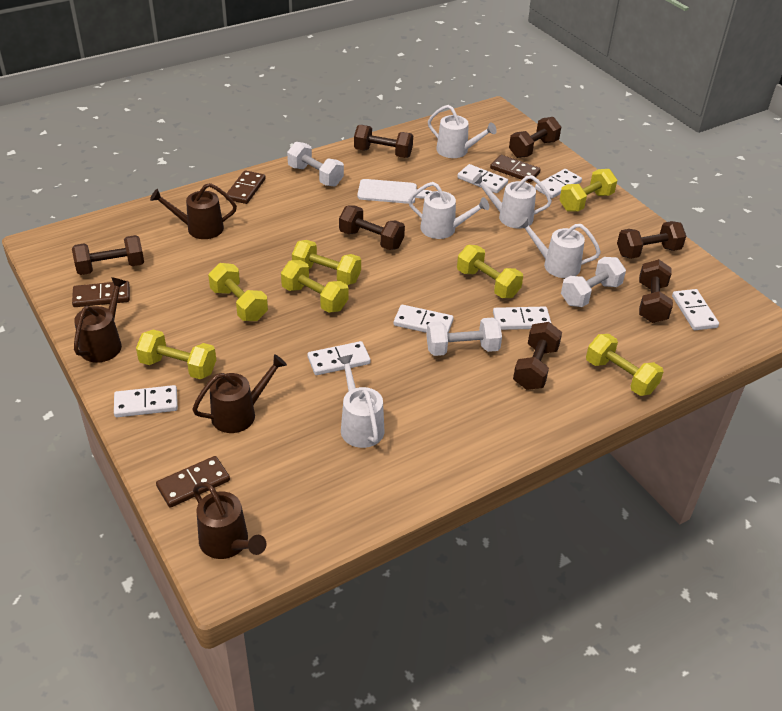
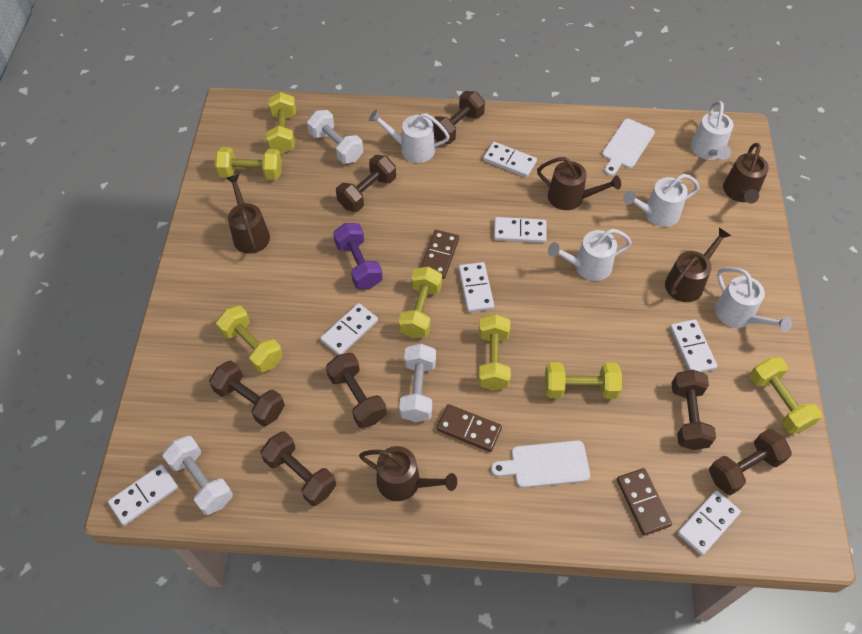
brown domino: [72,281,130,307] [156,456,230,508] [226,170,266,204] [490,155,541,182] = 4 -> [420,230,459,279] [437,404,502,452] [617,468,672,535] = 3
brown watering can: [74,277,126,362] [150,183,237,239] [192,354,287,433] [193,482,266,559] = 4 -> [226,174,270,254] [359,446,457,501] [537,157,621,210] [665,228,731,302] [723,143,769,204] = 5
purple dumbbell: none = 0 -> [333,223,383,289] = 1
white cutting board: [357,179,432,204] = 1 -> [491,440,590,488] [602,119,655,176] = 2

